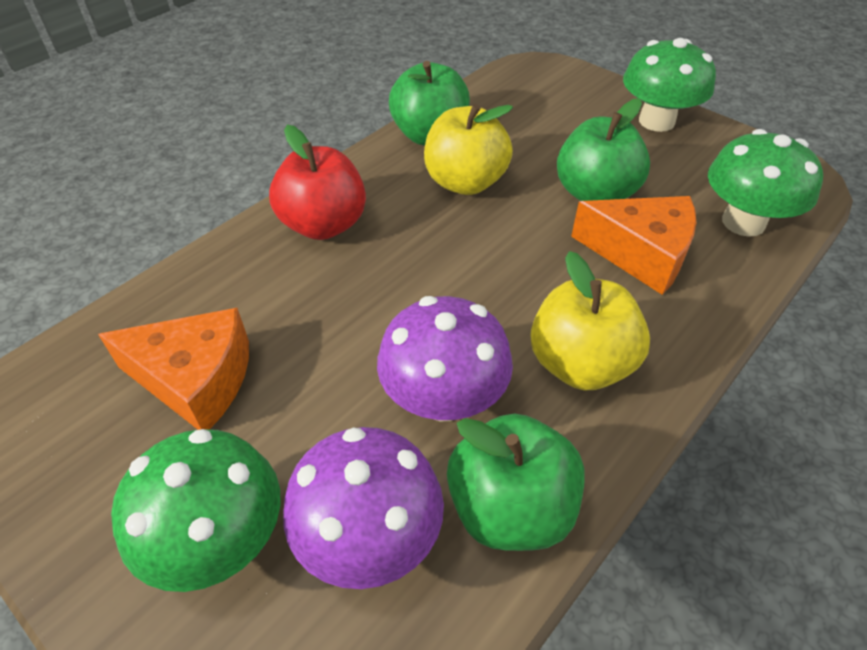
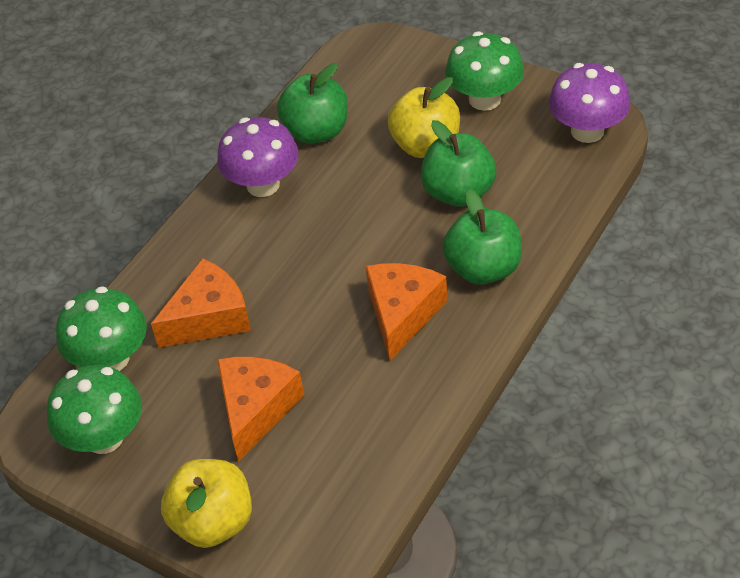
orange cheese: [98,308,249,430] [571,196,696,295] = 2 -> [151,258,251,348] [217,357,304,462] [366,263,447,361] = 3
red apple: [269,125,366,240] = 1 -> none = 0

